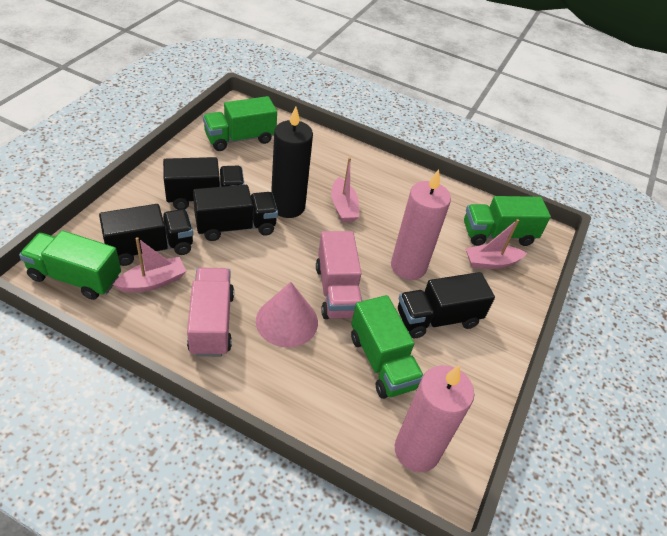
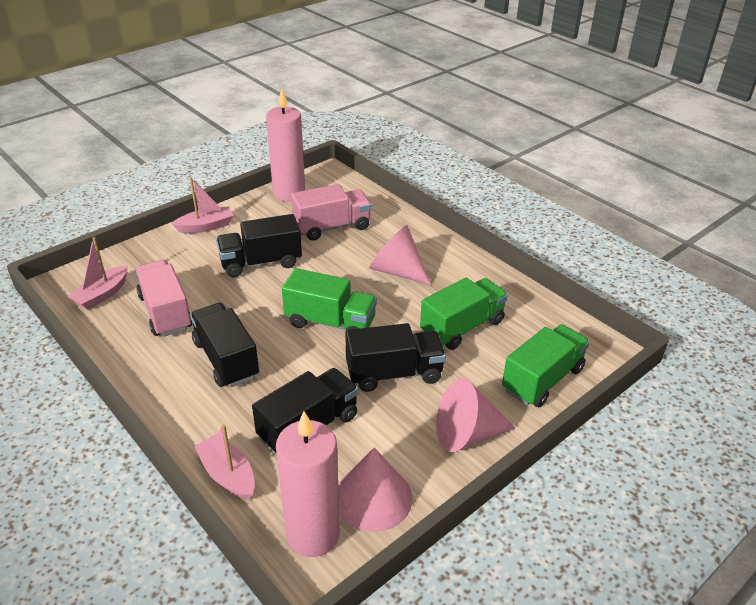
black candle: [271,106,313,218] = 1 -> none = 0
green truck: [19,230,121,300] [203,96,277,151] [351,295,423,399] [464,196,551,246] = 4 -> [282,268,377,330] [420,277,508,350] [502,324,590,407] = 3
pink cone: [256,282,318,348] = 1 -> [338,448,413,532] [369,225,431,285] [436,378,515,452] = 3

